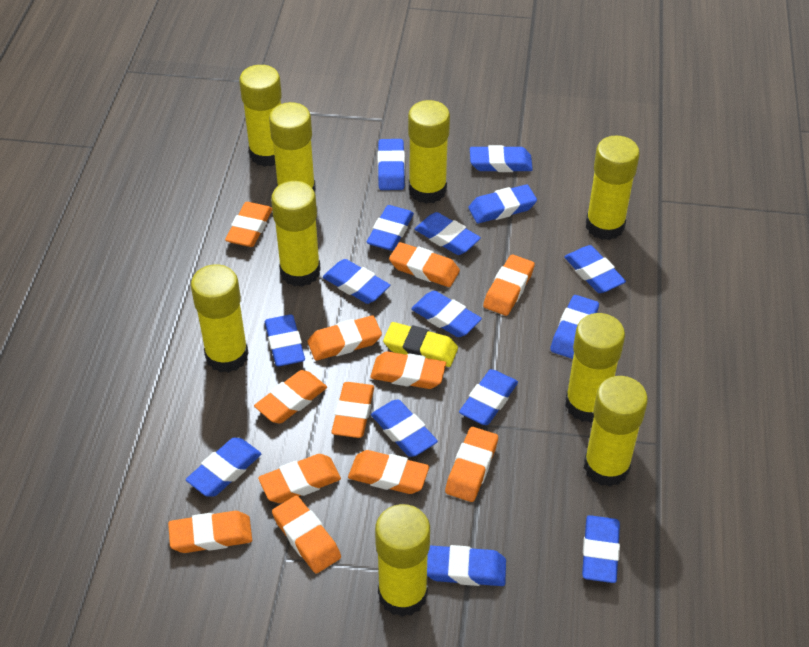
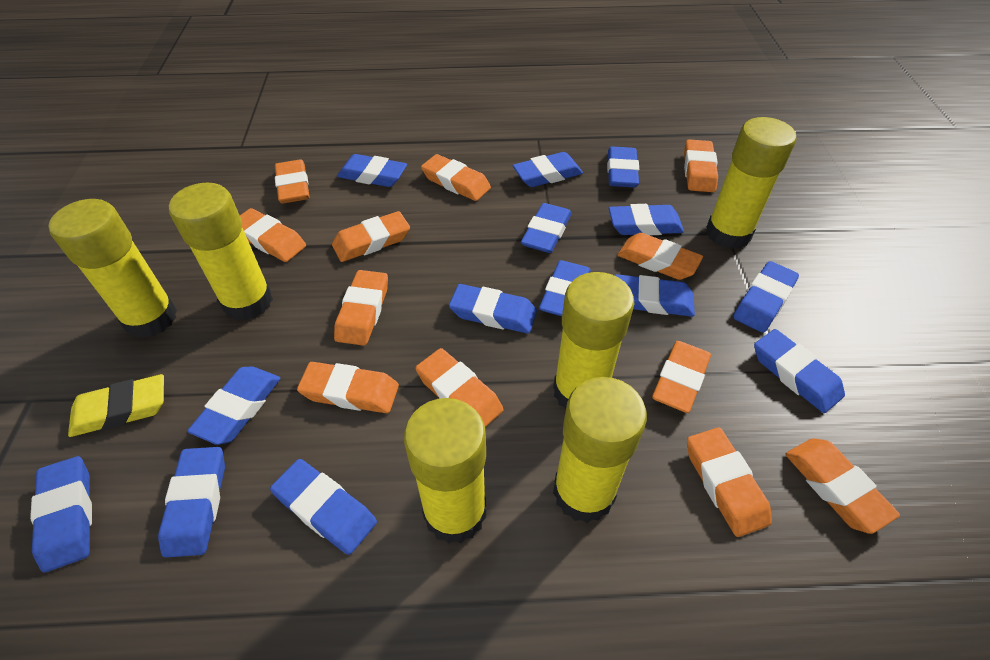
blue eraser: [186,438,261,497] [265,314,305,366] [323,259,390,304] [367,205,414,251] [371,400,438,457] [378,139,405,190] [411,291,482,337] [415,212,481,255] [427,545,506,586] [459,369,518,425] [468,184,537,223] [470,145,533,172] [550,295,599,359] [564,245,626,293] [582,515,620,583] = 15 -> [30,456,92,572] [158,447,225,557] [187,367,281,445] [270,459,377,555] [337,154,407,187] [449,284,537,333] [512,152,583,187] [521,203,572,253] [539,260,591,316] [607,146,639,188] [609,204,684,235] [614,274,695,317] [733,261,799,333] [754,329,845,413] = 14
yellow glue stick: [191,264,249,373] [239,65,282,167] [269,102,316,192] [271,181,321,287] [375,504,430,617] [408,100,450,204] [565,313,625,423] [584,376,648,487] [586,135,640,240] = 9 -> [49,199,177,338] [169,183,273,321] [404,398,486,544] [553,272,634,409] [553,377,647,523] [706,117,796,249] = 6

